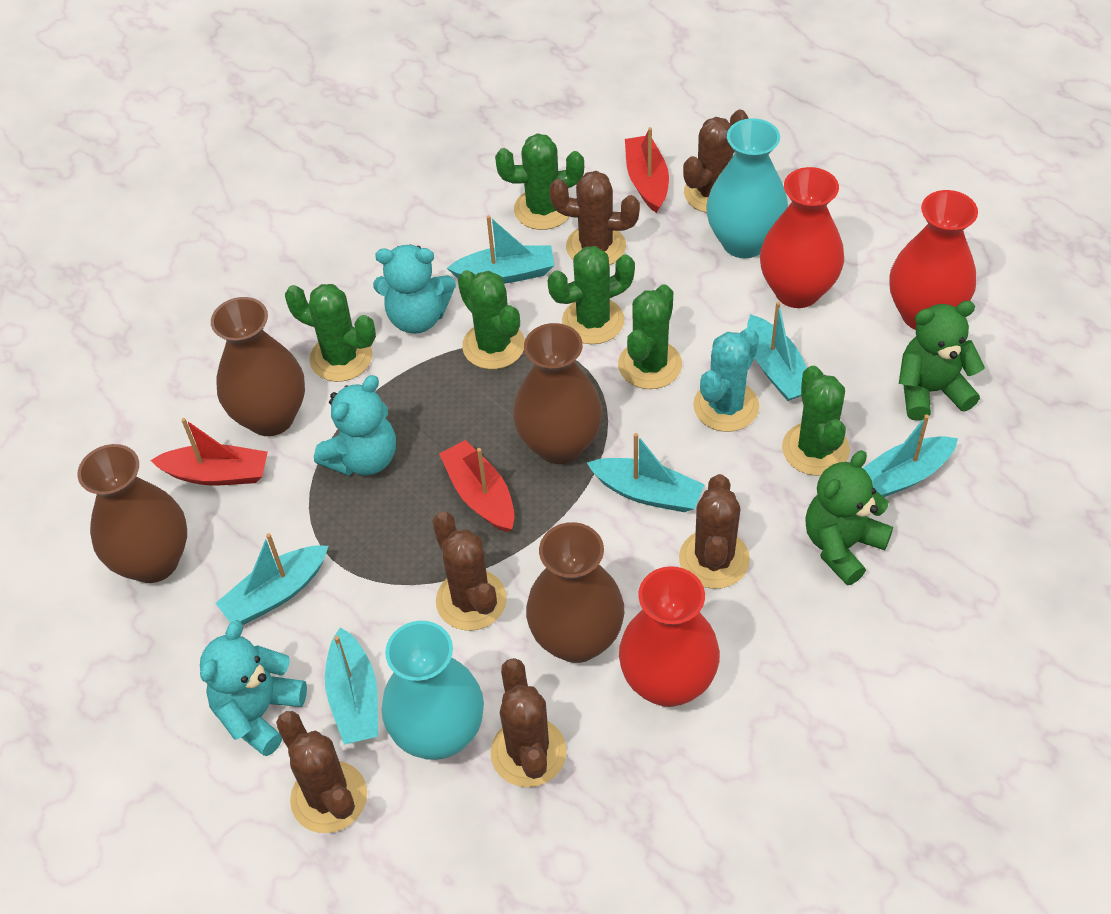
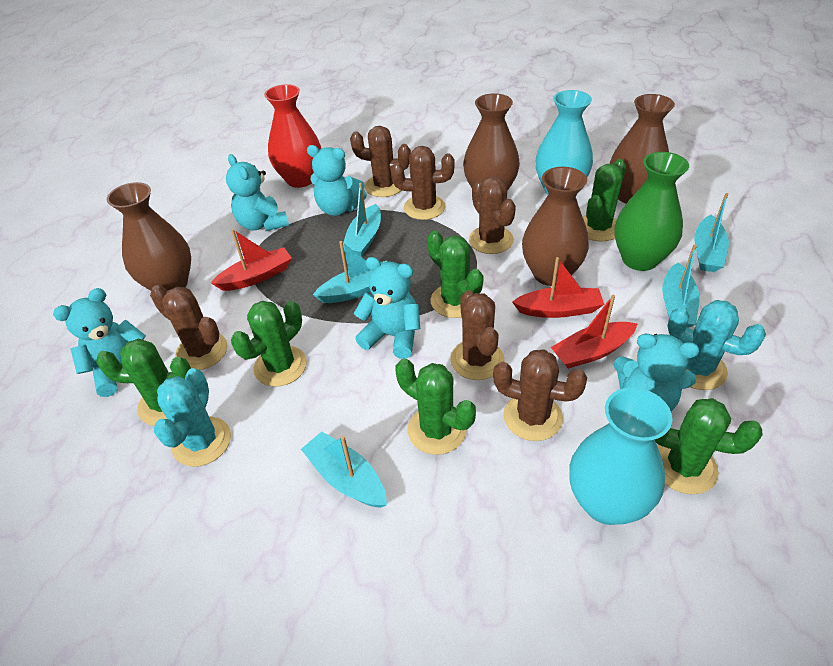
green teddy bear: [805,450,893,585] [899,301,985,421] = 2 -> none = 0
green vase: none = 0 -> [614,152,689,271] = 1
red vase: [619,566,720,707] [760,167,844,308] [889,190,978,330] = 3 -> [264,84,321,188] = 1
turquoise boat: [215,533,328,625] [325,627,378,745] [447,215,555,284] [587,433,705,512] [747,302,807,401] [863,414,958,497] = 6 -> [301,432,387,508] [313,241,387,303] [343,183,381,257] [662,244,699,328] [694,193,729,272] = 5
turquoise cactus: [693,327,759,432] = 1 -> [154,368,231,467] [668,300,766,390] = 2
turquoise teddy bear: [200,620,307,756] [314,375,396,476] [373,245,456,334] = 3 -> [53,288,146,397] [226,154,289,231] [307,145,367,216] [354,257,420,359] [614,334,699,411] = 5

